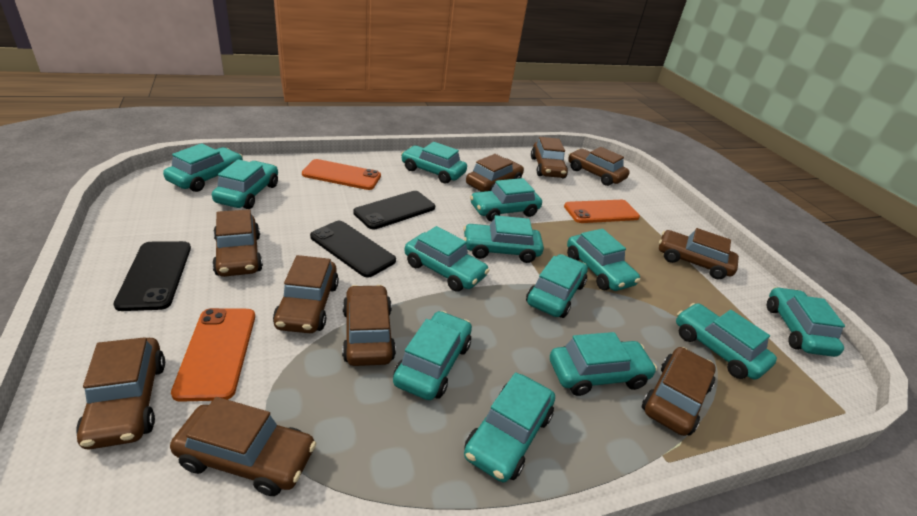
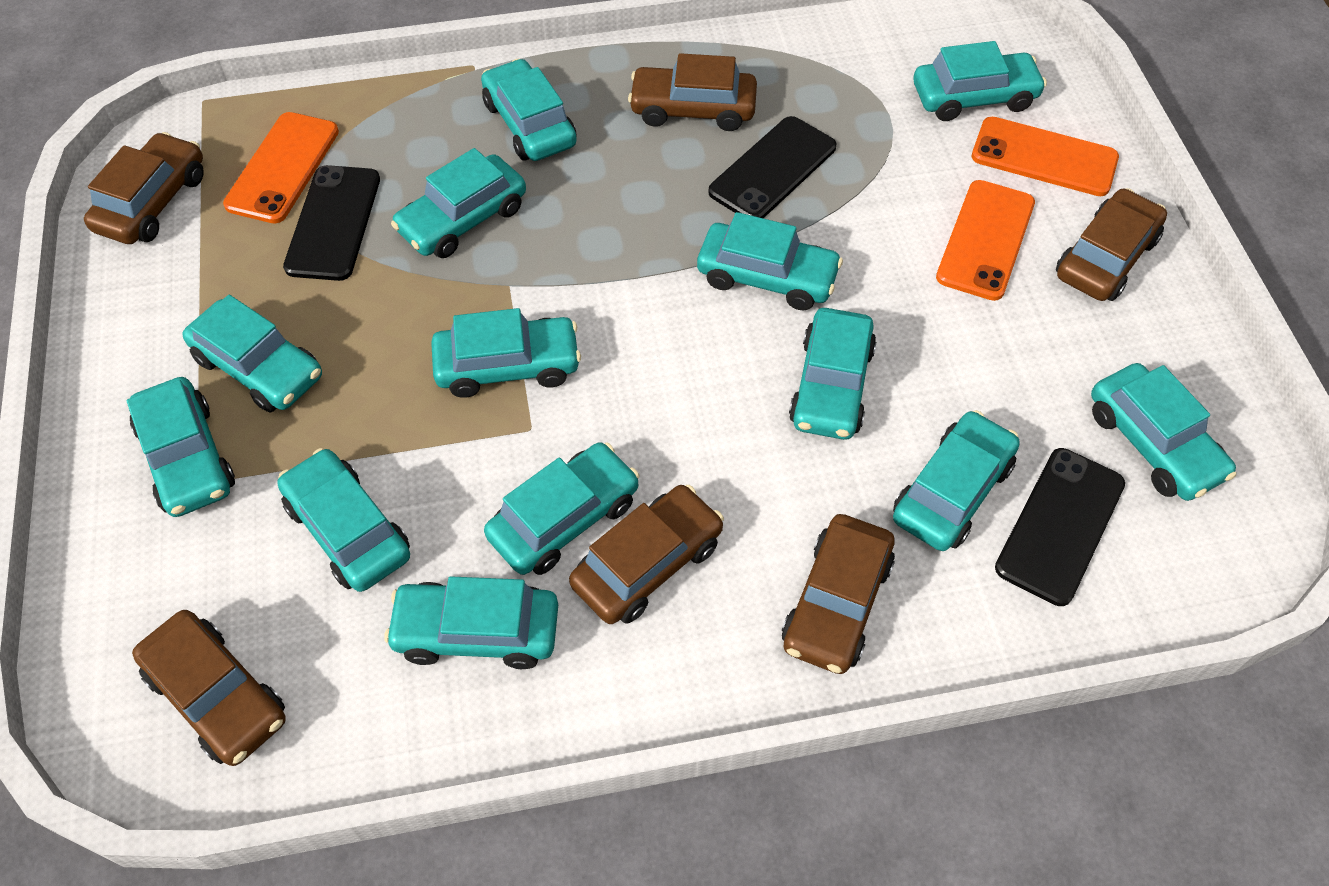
brown car: [76,337,165,449] [170,397,316,496] [212,209,263,277] [273,255,339,333] [342,285,396,366] [466,154,524,192] [531,137,568,178] [568,147,630,186] [642,347,716,436] [659,228,739,279] = 10 -> [84,132,204,244] [132,610,286,766] [569,485,724,624] [628,53,757,131] [782,514,895,674] [1056,188,1167,301] = 6

